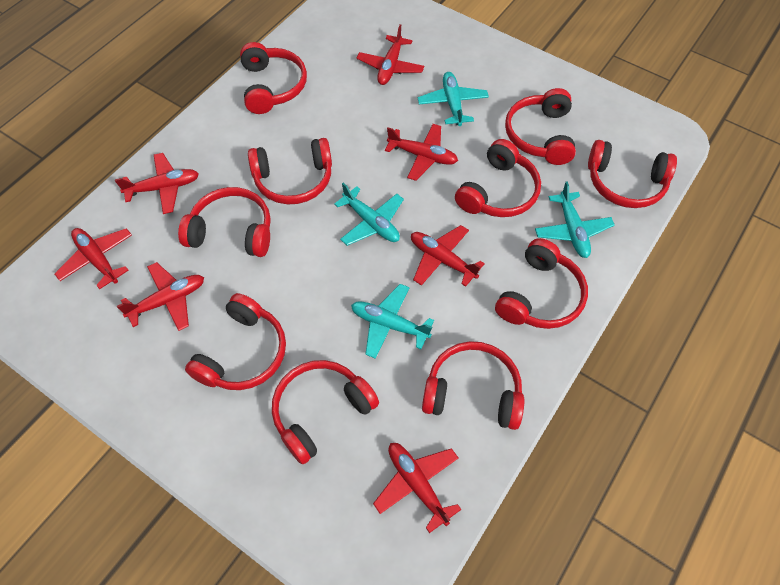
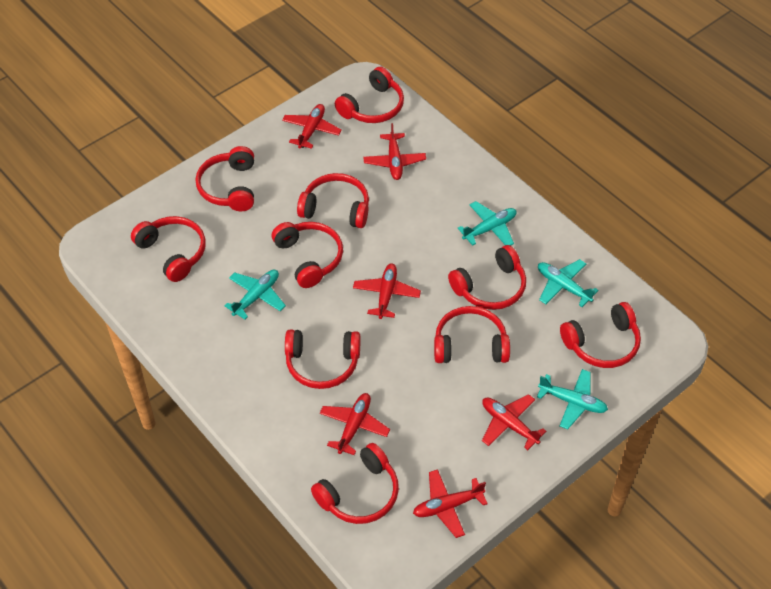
red plane: [55,228,132,289] [115,153,199,214] [117,262,204,331] [356,24,424,85] [373,443,461,533] [385,124,458,181] [411,225,485,287] = 7 -> [282,104,342,149] [320,393,390,455] [353,263,421,319] [363,123,426,180] [413,469,488,538] [482,394,546,450] = 6

